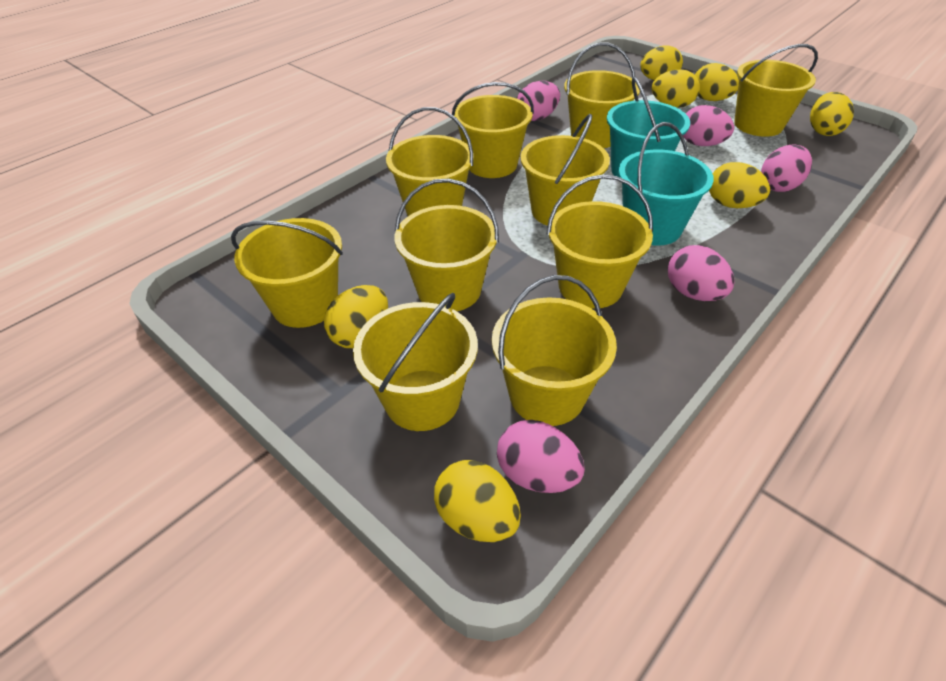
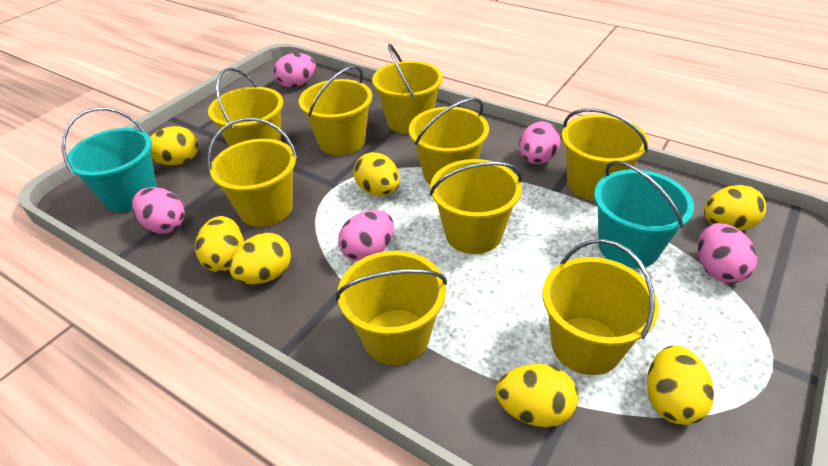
yellow bucket: [231,218,343,328] [353,293,478,431] [386,107,474,216] [395,179,499,311] [452,82,534,178] [492,275,617,426] [520,114,610,226] [547,174,653,309] [564,43,640,148] [734,44,818,137] = 10 -> [208,68,283,147] [208,118,297,227] [299,65,372,155] [336,250,447,365] [372,43,443,134] [409,98,489,185] [429,159,522,254] [542,239,659,375] [562,108,648,201] = 9

